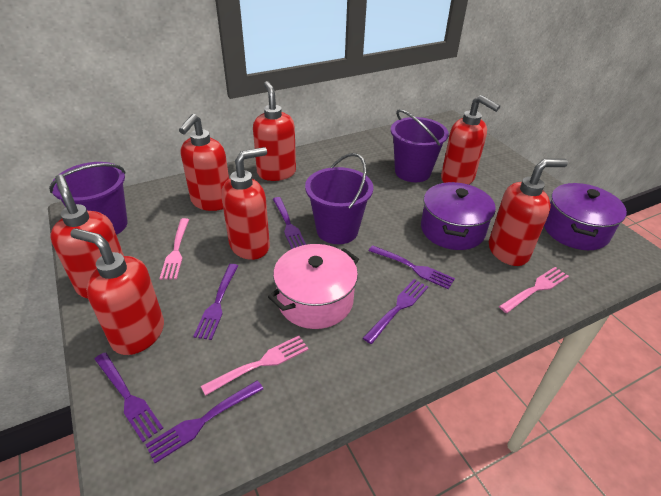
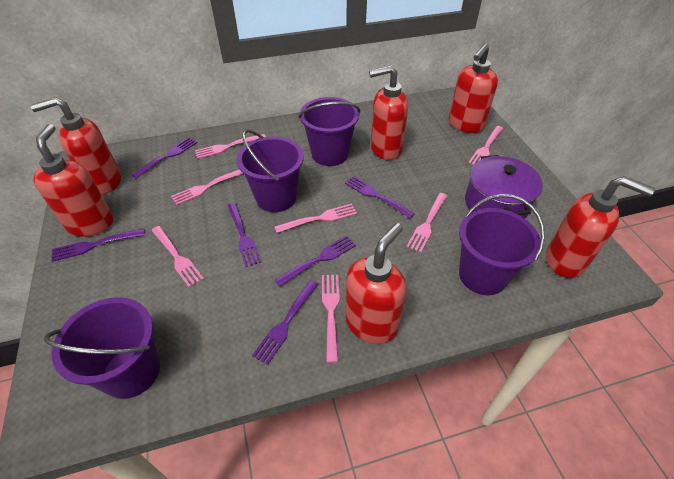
pink fork: [160,218,189,280] [201,336,309,396] [499,267,569,313] = 3 -> [151,226,204,287] [171,169,243,205] [195,134,266,159] [275,203,357,233] [322,275,340,363] [406,193,447,252] [468,126,503,165] = 7
pink pot: [268,244,359,329] = 1 -> none = 0
purple bucket: [49,162,128,235] [305,153,373,244] [391,109,449,182] = 3 -> [44,297,160,399] [237,129,304,212] [298,97,360,166] [459,194,545,295] = 4
purple pot: [421,182,496,250] [544,183,627,250] = 2 -> [465,155,543,219] = 1
red soap dispenser: [50,175,124,298] [70,228,164,355] [179,114,229,211] [221,147,270,260] [253,81,296,181] [441,95,500,184] [489,159,568,266] = 7 -> [30,97,121,195] [33,124,113,237] [345,223,407,344] [369,65,408,160] [449,44,498,133] [546,176,655,278] = 6

